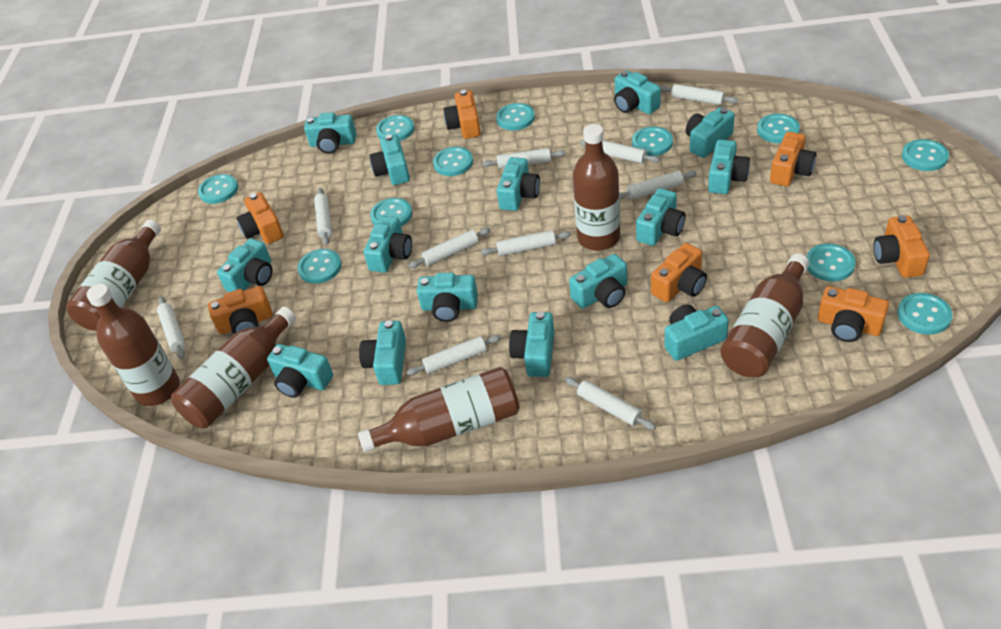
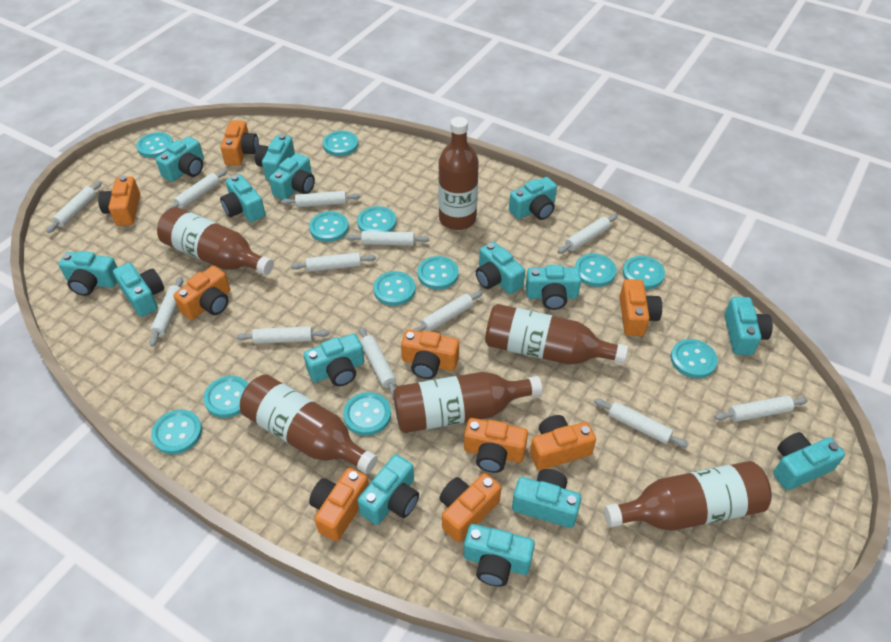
orange camera: [208,286,272,334] [236,192,284,244] [444,90,481,139] [651,243,707,302] [770,132,816,186] [818,286,889,342] [873,215,930,278] = 7 -> [98,176,140,226] [174,266,230,320] [221,120,259,165] [309,468,369,541] [401,329,459,379] [440,473,501,542] [464,418,528,473] [530,415,596,470] [620,279,662,336] = 9
turquoise button: [198,174,238,204] [297,249,342,284] [370,198,412,227] [376,115,414,141] [433,147,473,176] [496,103,535,131] [632,127,673,156] [757,114,800,143] [806,244,856,281] [897,293,953,335] [902,139,949,171] = 11 -> [136,132,173,158] [151,410,202,454] [204,376,248,418] [309,211,349,242] [323,131,358,156] [343,392,391,436] [357,206,396,232] [373,271,416,306] [417,256,459,290] [575,253,616,287] [623,256,665,289] [671,339,718,378] = 12
white rolling pin: [157,296,185,359] [314,188,332,246] [407,335,501,375] [409,228,491,268] [481,230,571,256] [482,148,566,169] [565,377,656,430] [580,140,660,163] [619,171,697,200] [660,84,739,105] = 10 -> [46,181,102,233] [149,277,183,347] [166,169,227,211] [236,326,329,344] [281,191,360,207] [291,252,376,272] [347,231,429,246] [359,327,396,397] [413,291,483,332] [558,215,617,254] [594,399,689,448] [714,396,808,422] = 12

